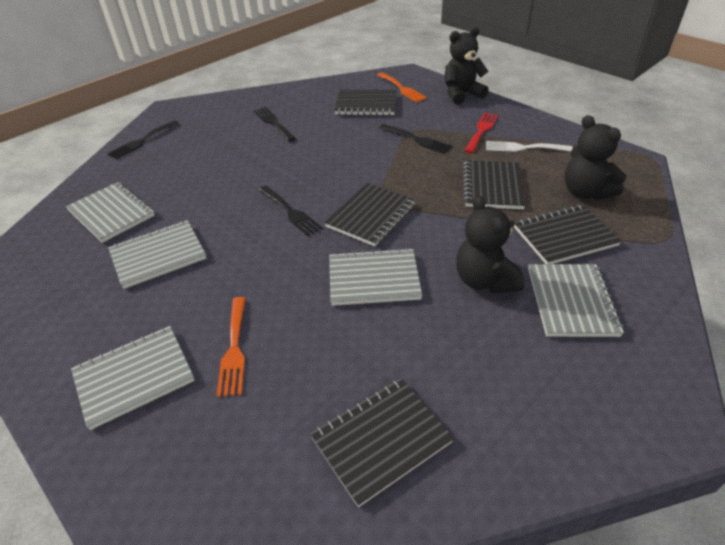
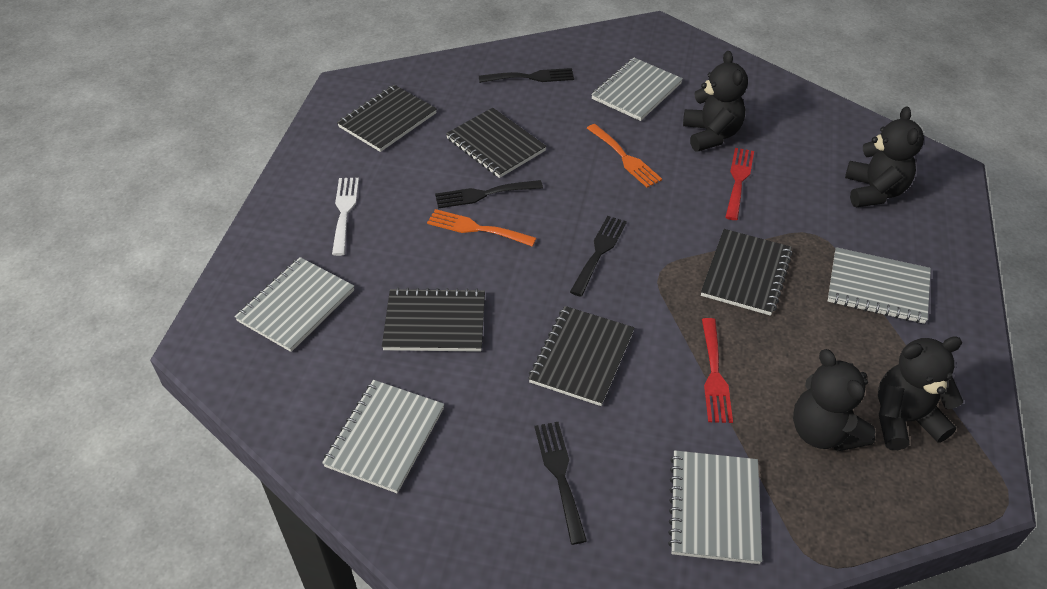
black teddy bear: [445,27,489,105] [456,195,525,294] [564,115,626,200] = 3 -> [683,51,748,152] [793,349,876,452] [845,106,924,207] [878,337,963,450] = 4
red fork: [464,113,498,153] = 1 -> [702,318,733,423] [725,148,754,220] = 2

